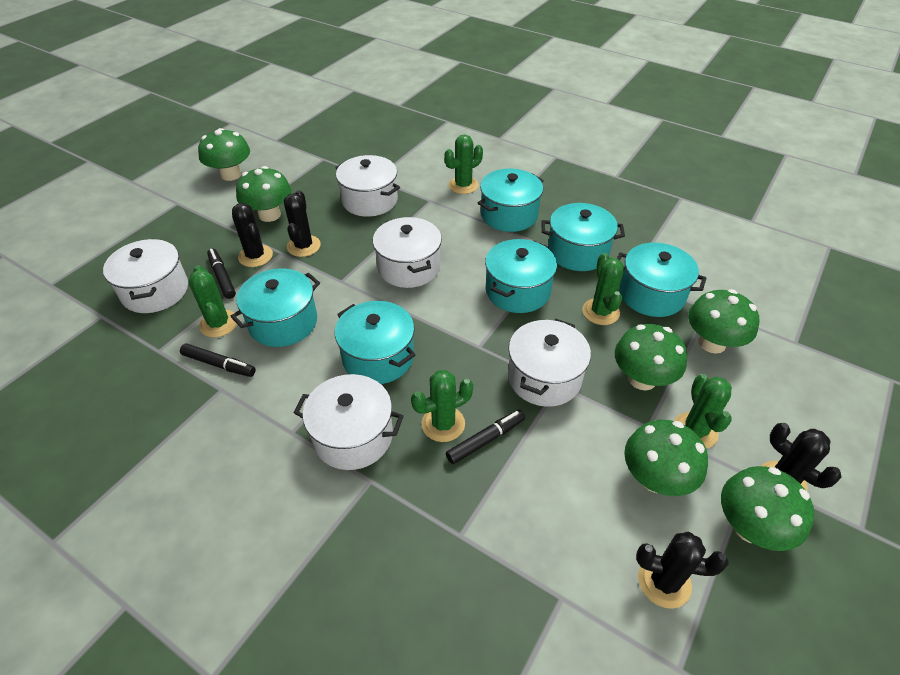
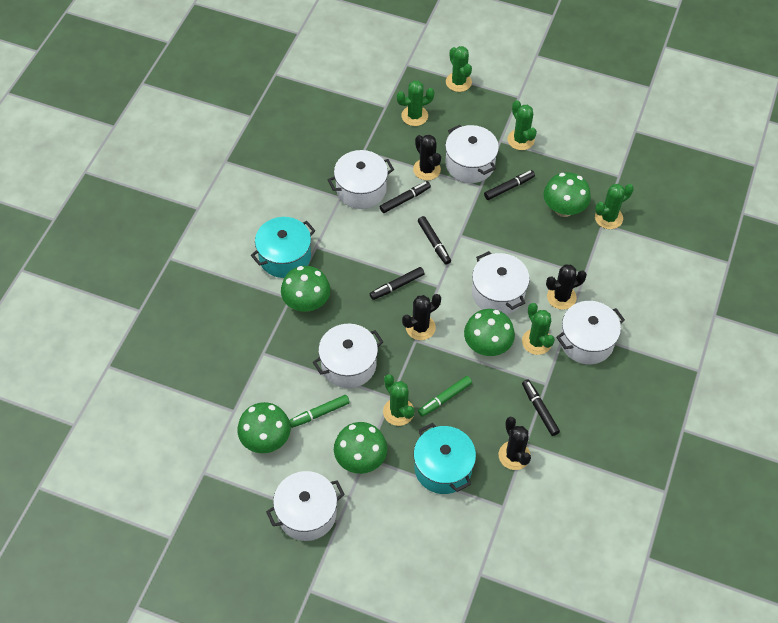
black marker: [180,343,256,377] [207,248,236,299] [446,410,525,464] = 3 -> [370,267,424,300] [380,181,431,213] [418,216,451,265] [484,170,535,200] [522,380,560,436] = 5
green cactus: [189,265,238,337] [411,370,473,442] [444,134,483,194] [582,253,624,325] [674,374,732,449] = 5 -> [383,374,415,426] [397,80,435,126] [446,46,472,92] [507,100,537,150] [522,303,555,355] [595,184,634,229] = 6
green marker: none = 0 -> [289,395,350,428] [418,376,472,417] = 2
green mushroom: [198,128,250,181] [236,166,291,222] [615,324,687,390] [624,420,708,496] [688,289,759,354] [721,466,814,551] = 6 -> [237,402,291,453] [281,266,330,312] [334,422,387,474] [464,309,515,356] [543,172,591,217] = 5
turquoise pot: [230,268,320,347] [335,301,415,384] [478,169,544,232] [485,239,557,313] [541,203,625,271] [617,242,706,317] = 6 -> [251,217,316,278] [414,423,476,494] = 2
white pot: [103,239,188,313] [294,374,404,470] [335,155,400,217] [373,217,442,288] [508,319,591,407] = 5 -> [266,471,345,541] [313,324,383,388] [328,150,394,209] [445,125,499,183] [472,251,530,315] [556,301,625,364] = 6

